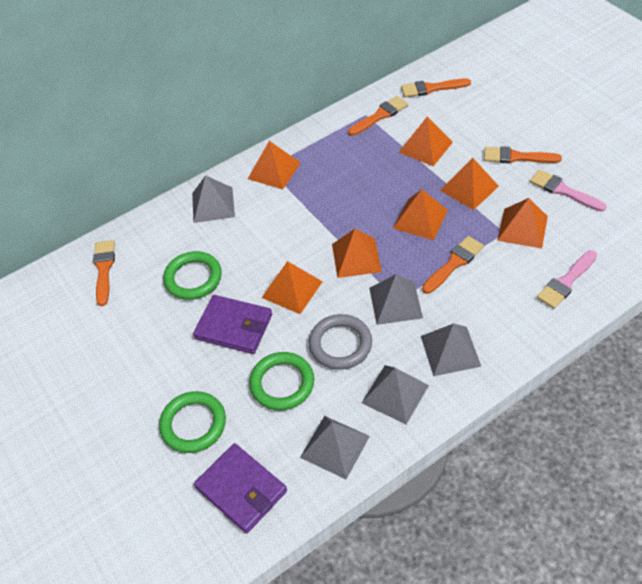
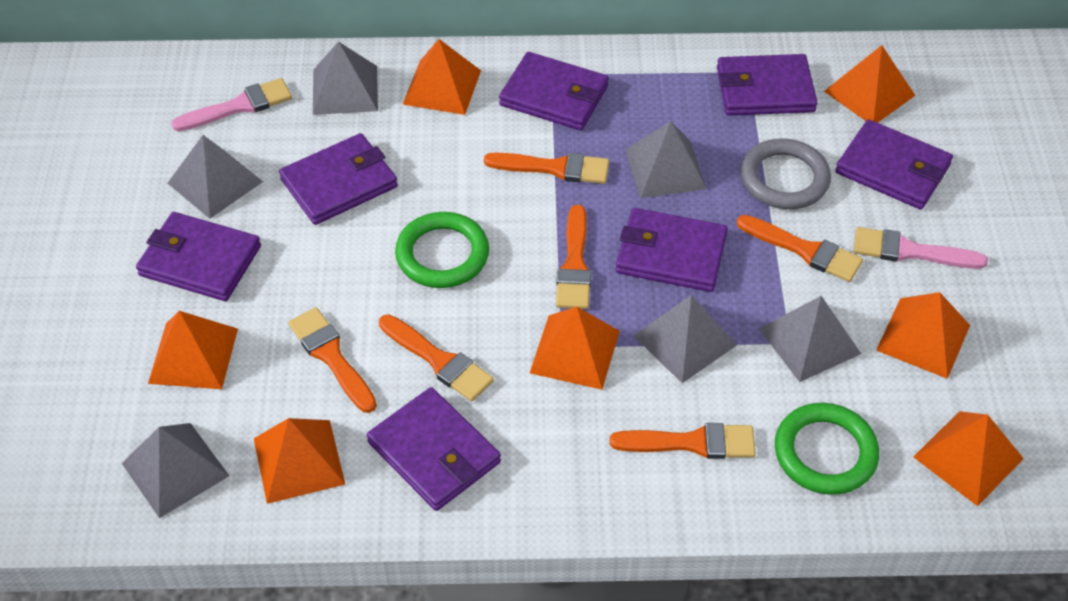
green ring: [159,391,226,453] [163,251,222,300] [249,352,314,410] = 3 -> [395,212,489,288] [775,403,879,495] = 2
grey pyramid: [192,175,235,223] [300,416,370,479] [362,365,429,425] [369,274,423,325] [421,323,481,376] = 5 -> [122,423,229,518] [168,135,263,219] [313,42,378,115] [625,121,707,198] [633,295,737,383] [758,296,861,382] = 6
orange brush: [93,240,115,306] [348,96,408,136] [401,78,471,98] [422,236,484,294] [484,146,562,163] = 5 -> [288,307,377,413] [379,314,494,402] [484,153,609,184] [556,205,591,309] [610,423,756,459] [737,215,863,282] = 6
purple wallet: [193,295,272,354] [194,443,287,534] = 2 -> [136,212,261,301] [279,133,398,225] [367,387,501,511] [499,52,609,130] [616,208,728,292] [717,54,818,116] [835,119,953,210] = 7

